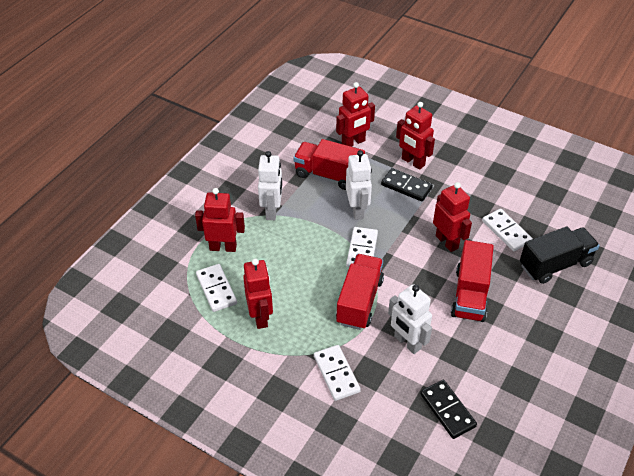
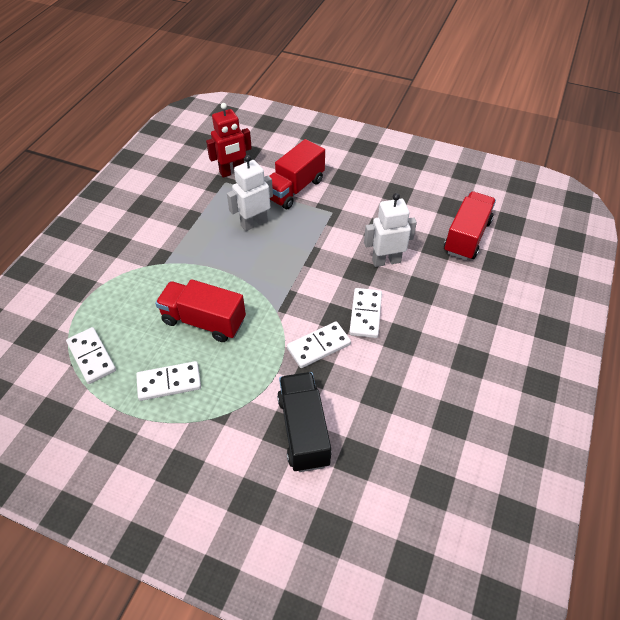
black domino: [381,168,433,202] [420,380,477,439] = 2 -> none = 0
red robot: [195,188,245,252] [243,258,273,329] [336,82,375,147] [396,102,435,170] [433,182,472,252] = 5 -> [206,103,252,178] = 1
white robot: [258,151,282,220] [346,150,372,220] [388,284,432,354] = 3 -> [227,155,273,231] [364,193,417,267] = 2

